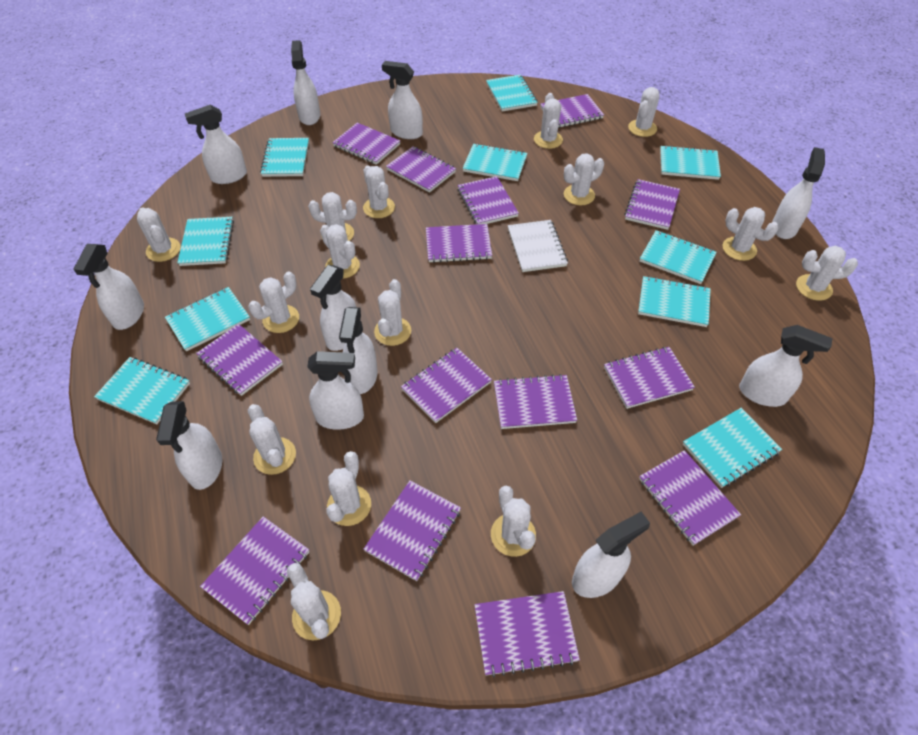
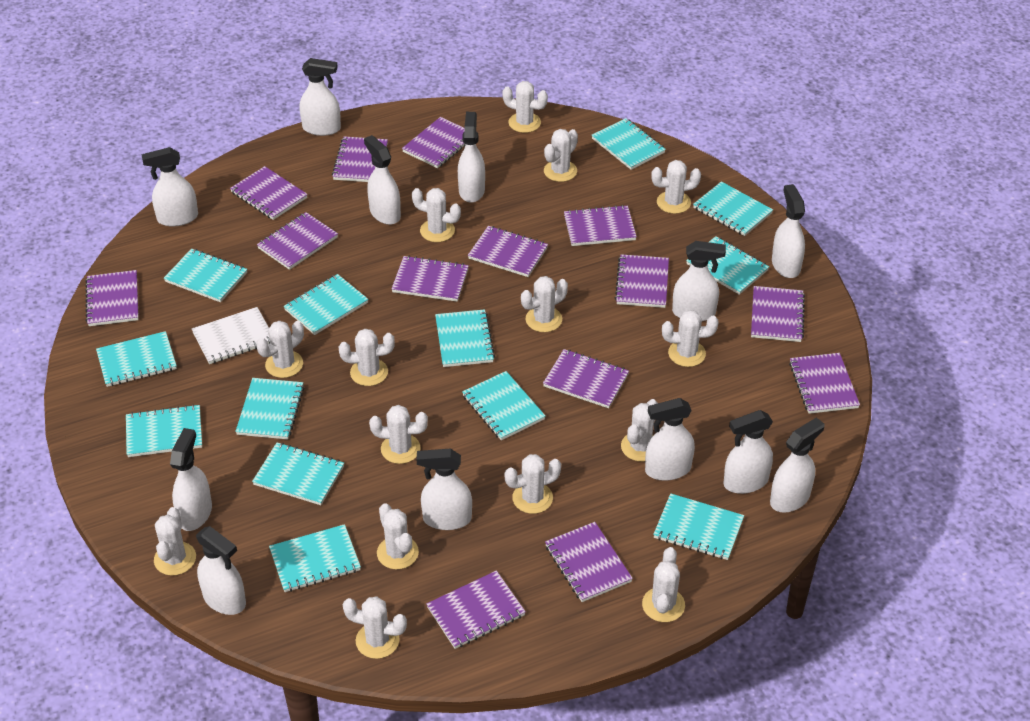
turquoise notebook: [94,357,190,424] [165,287,250,351] [177,217,234,266] [260,138,309,177] [463,143,527,181] [486,74,538,112] [638,276,711,327] [640,230,717,284] [660,145,721,180] [683,408,782,488] = 10 -> [96,331,177,387] [126,404,202,457] [164,248,247,302] [235,378,304,439] [252,443,344,505] [269,524,361,592] [284,274,368,335] [435,309,495,367] [462,371,545,440] [592,118,666,170] [653,493,744,560] [686,236,769,295] [693,181,773,236] = 13
white spray bottle: [73,244,144,330] [156,401,222,490] [185,105,247,184] [291,40,320,125] [308,351,364,430] [310,265,356,351] [339,307,378,394] [382,61,423,139] [572,512,650,598] [739,325,832,407] [772,147,825,239] = 11 -> [142,147,198,227] [170,428,212,531] [196,526,246,615] [300,58,341,136] [364,135,401,225] [416,449,472,530] [458,112,485,203] [645,398,695,481] [672,241,726,321] [724,410,773,494] [770,418,824,513] [772,184,805,278] = 12

